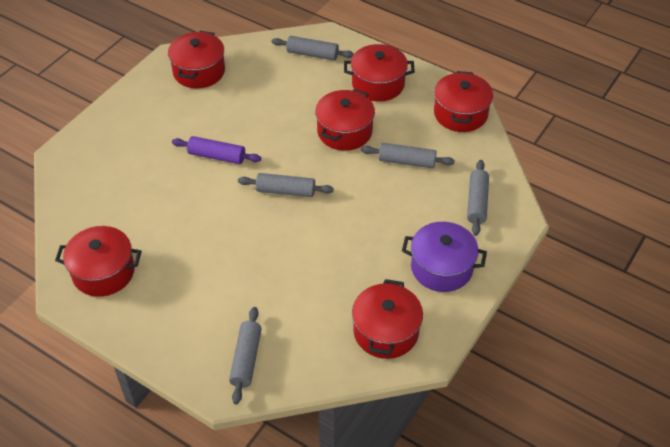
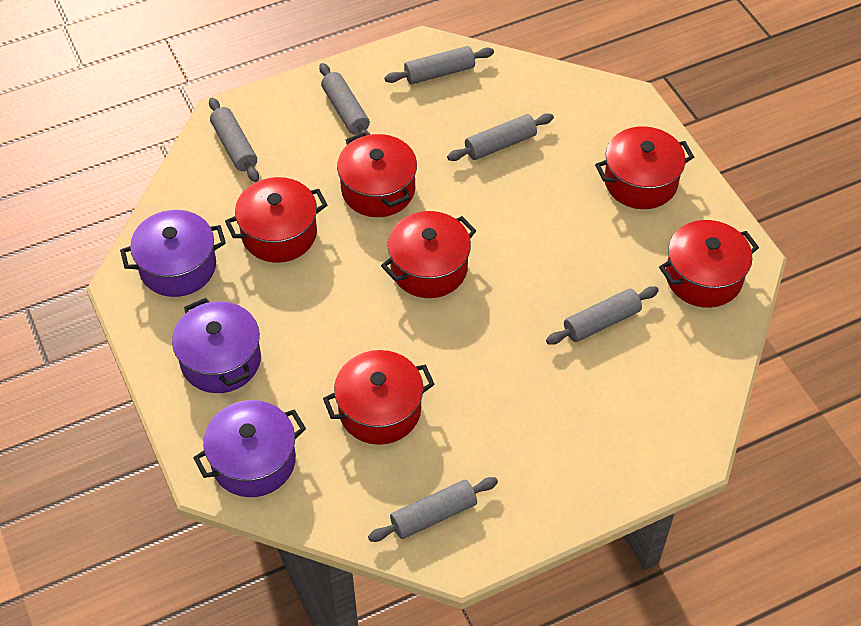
grey rolling pin: [229,307,262,404] [238,173,334,197] [272,36,354,60] [361,143,455,168] [467,160,489,236] = 5 -> [209,98,259,182] [319,63,371,135] [368,477,498,542] [385,46,494,84] [447,113,554,161] [546,286,659,345] = 6
purple pot: [402,222,487,292] = 1 -> [120,210,226,297] [172,298,261,393] [193,400,306,497] = 3
purple rolling pin: [172,136,261,164] = 1 -> none = 0

